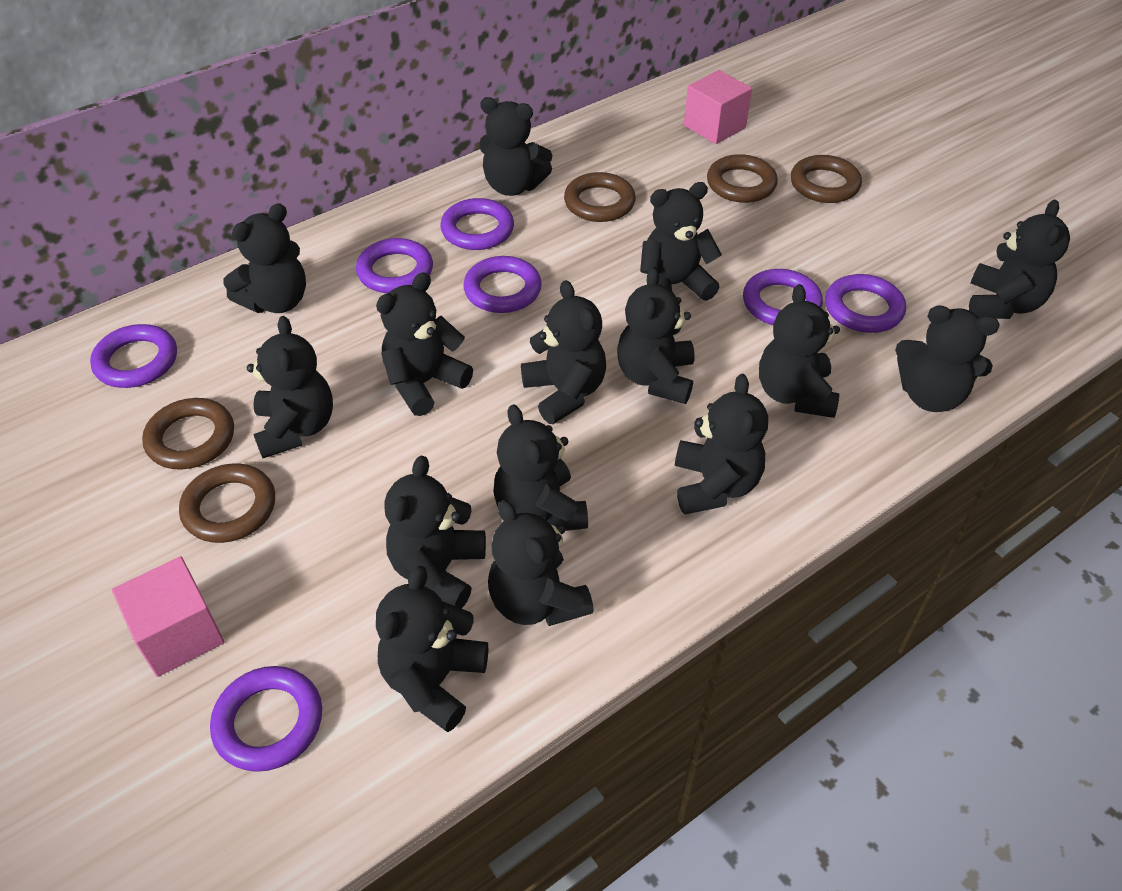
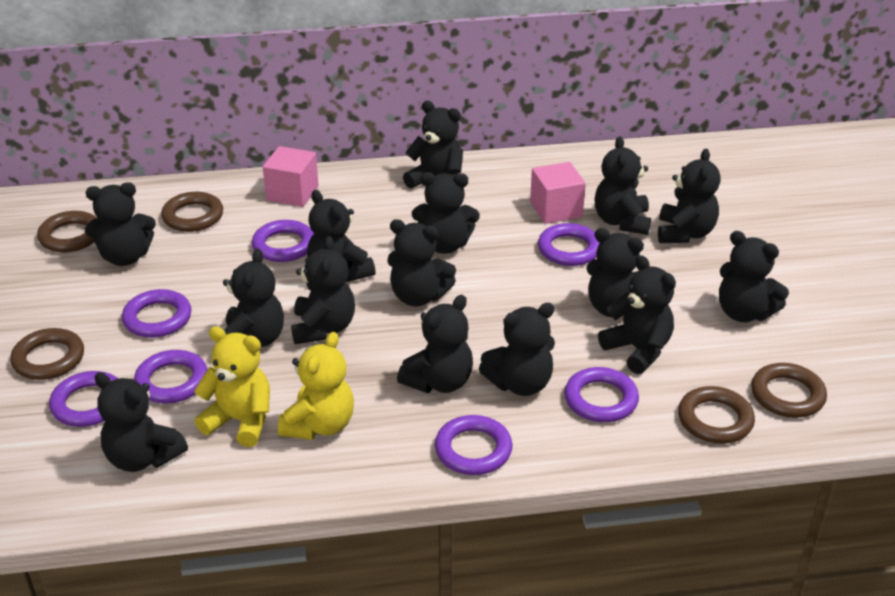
yellow teddy bear: none = 0 -> [194,326,270,447] [278,332,354,440] = 2

